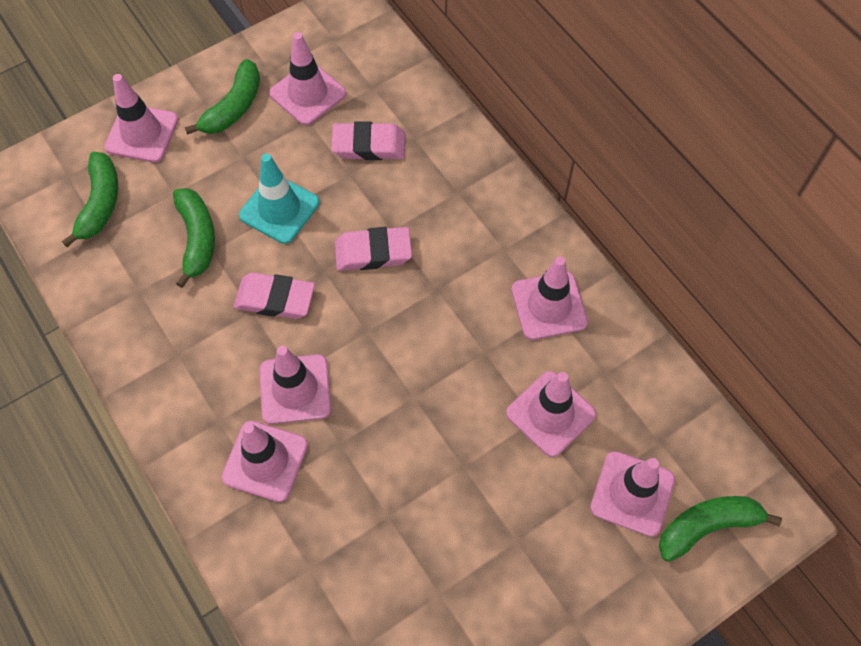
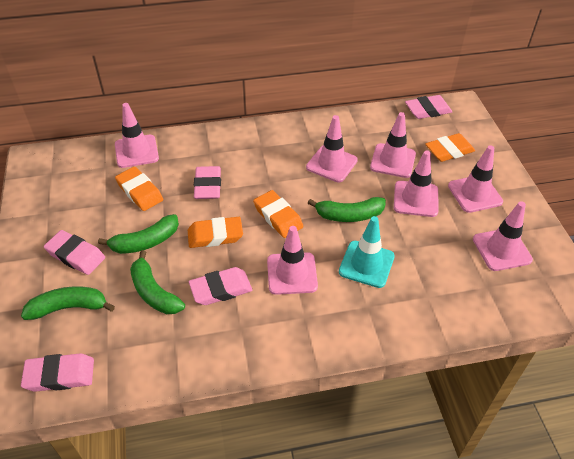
orange eraser: none = 0 -> [115,167,163,211] [188,217,243,248] [253,190,303,238] [425,133,475,162] = 4
pink eraser: [234,272,315,319] [331,122,405,160] [335,227,412,271] = 3 -> [21,353,94,392] [44,230,105,275] [189,267,252,305] [194,166,221,199] [405,95,452,119] = 5

